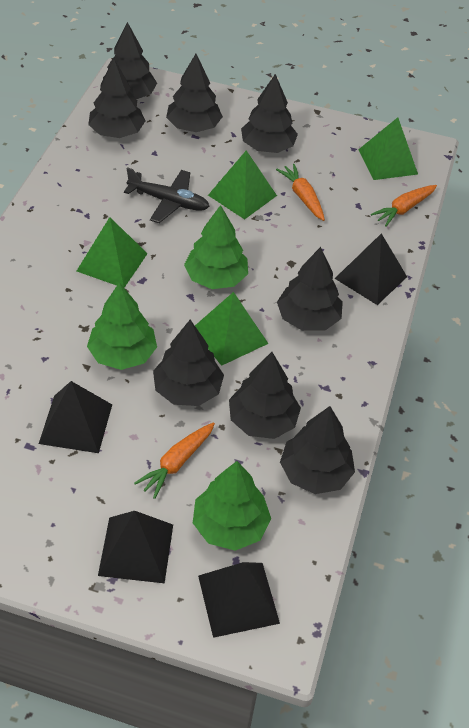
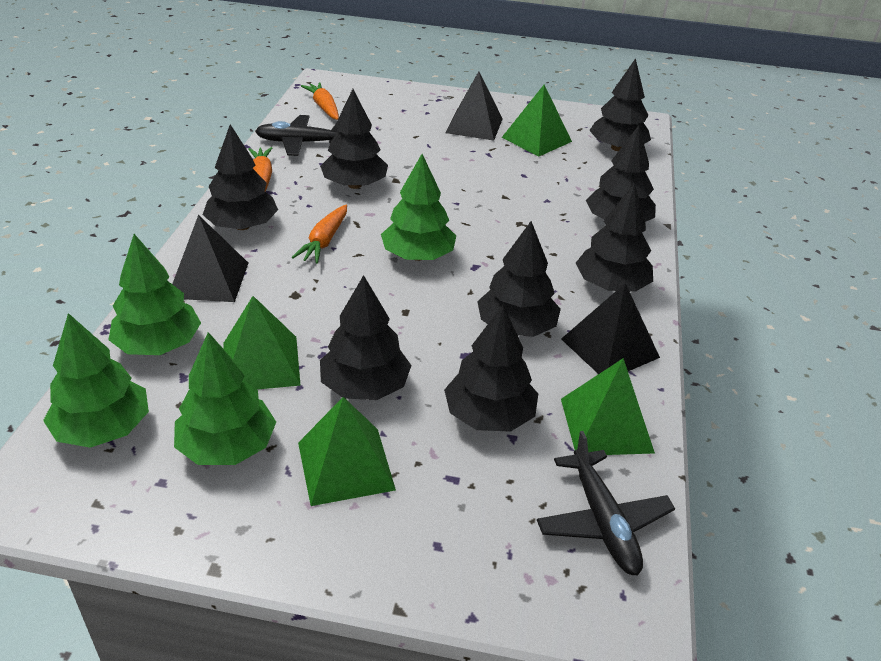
black plane: [124,167,210,223] = 1 -> [255,115,338,156] [537,431,675,575] = 2
black pyramid: [39,381,112,453] [98,511,173,583] [198,562,280,638] [334,233,407,305] = 4 -> [172,215,248,302] [445,71,503,141] [561,283,660,374] = 3
green tree: [87,282,157,370] [184,205,248,289] [193,461,271,551] = 3 -> [43,313,149,448] [108,234,201,355] [174,332,276,465] [381,154,456,261] = 4

